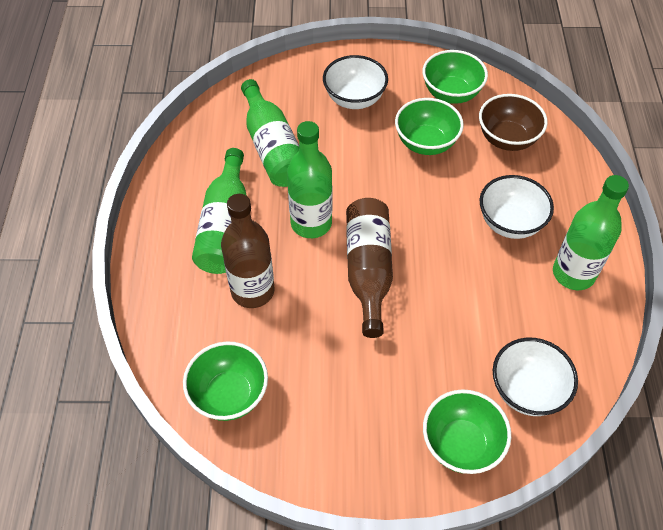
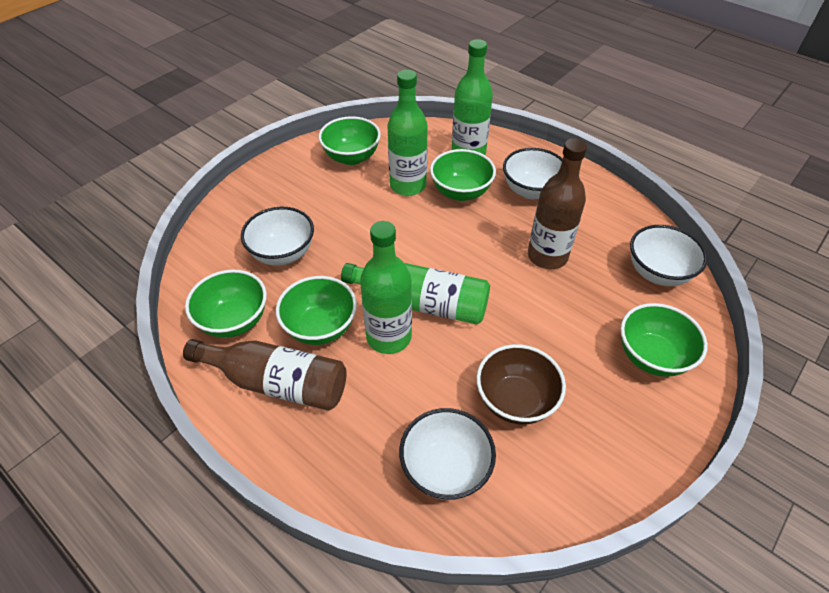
green bowl: [183,341,268,421] [395,98,464,155] [422,50,488,104] [423,390,511,474] = 4 -> [185,269,267,338] [276,276,357,345] [319,116,381,165] [430,149,496,201] [620,303,708,377] = 5
white bowl: [323,55,388,109] [480,175,554,239] [493,337,578,416] = 3 -> [241,207,314,266] [399,408,496,500] [503,148,563,199] [630,225,708,286] = 4

